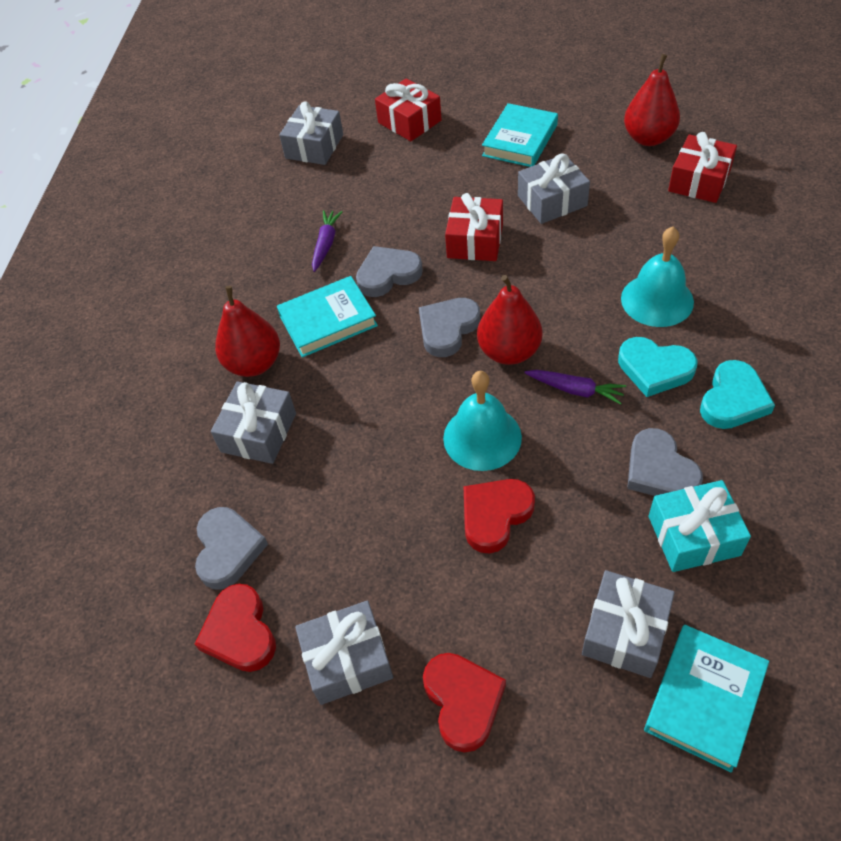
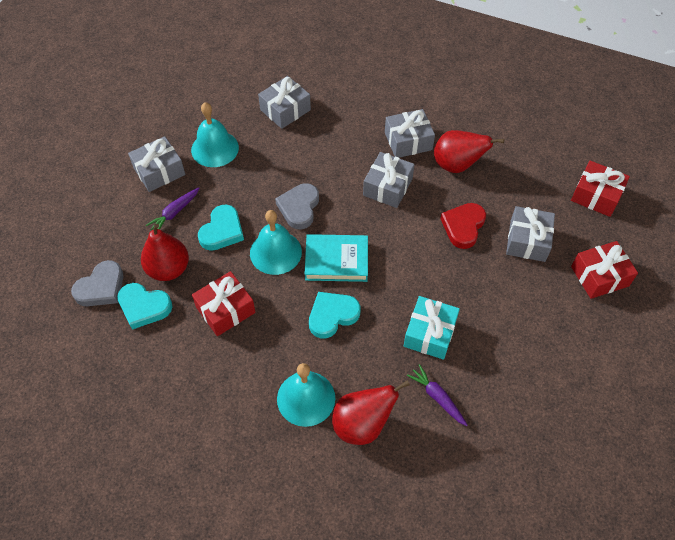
grey heart: [195,507,268,590] [356,246,423,297] [419,298,480,357] [627,428,703,496] = 4 -> [71,260,123,306] [275,183,319,229] = 2
red heart: [194,584,276,672] [423,653,506,753] [463,479,535,554] = 3 -> [440,203,486,249] = 1
turquoise bell: [443,371,522,471] [621,226,694,327] = 2 -> [191,102,239,167] [250,210,302,275] [277,363,335,427] = 3
turquoise book: [277,276,378,358] [482,103,558,167] [644,625,769,772] = 3 -> [305,234,368,282] = 1
turquoise heart: [618,337,697,397] [700,360,775,429] = 2 -> [117,283,173,330] [198,205,244,251] [309,292,360,339] = 3

